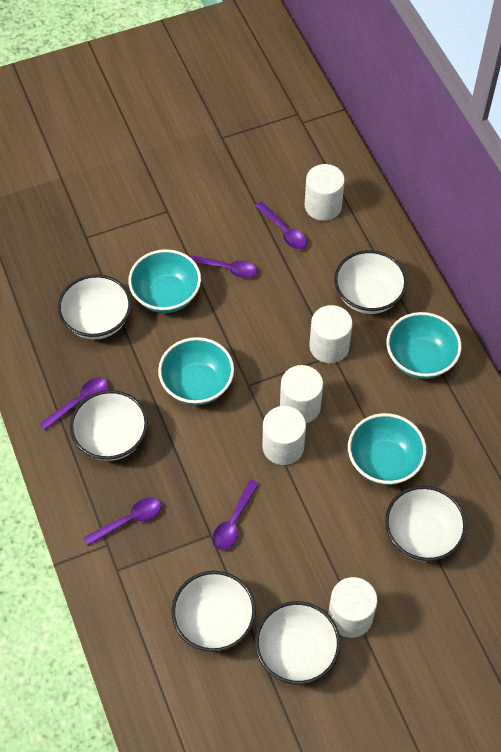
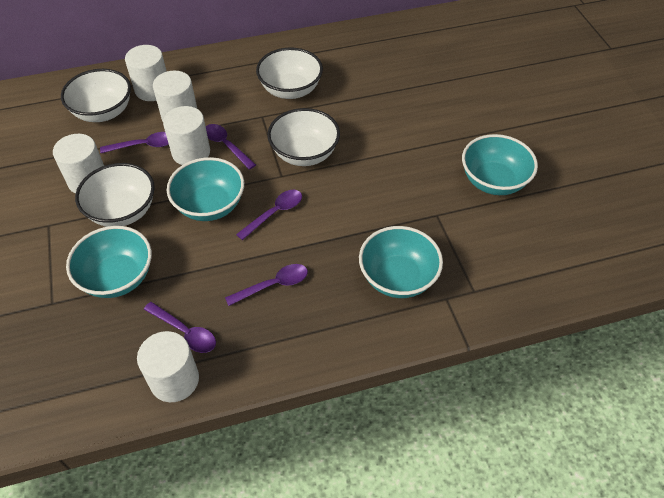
white bowl: [58,275,131,339] [70,390,148,461] [171,571,256,652] [255,601,340,685] [334,250,407,314] [385,486,467,561] = 6 -> [61,69,131,122] [75,163,155,227] [256,48,323,99] [267,108,340,166] = 4

